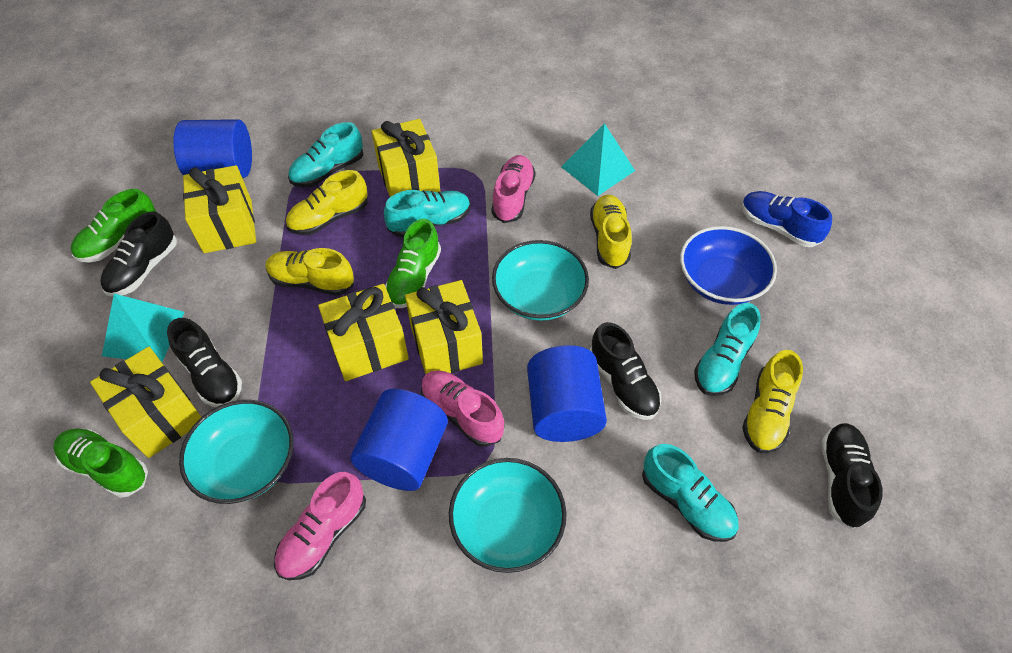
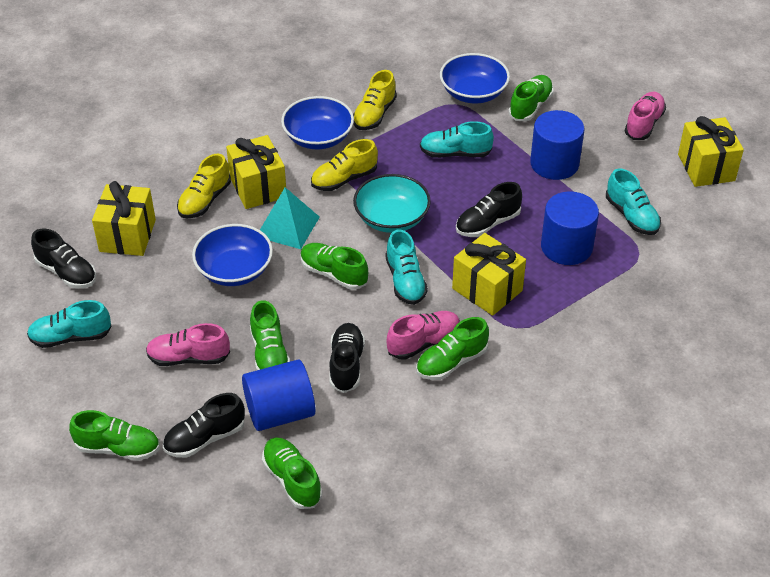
blue bowl: [680,226,777,305] = 1 -> [192,224,273,286] [281,96,354,149] [440,53,510,103] = 3
blue shoe: [741,191,832,247] = 1 -> none = 0
green shoe: [53,429,148,498] [71,189,156,263] [385,219,441,308] = 3 -> [69,410,160,461] [250,300,290,371] [262,437,322,509] [301,243,368,290] [416,317,489,380] [509,75,554,121] = 6
turquoise bowl: [179,400,294,504] [449,458,567,573] [492,240,589,321] = 3 -> [353,174,431,233] = 1
turquoise pyramid: [102,294,185,362] [561,123,635,196] = 2 -> [260,187,320,249] = 1
yellow gift: [90,347,201,458] [183,165,256,253] [318,284,409,381] [372,119,440,197] [405,280,483,375] = 5 -> [92,181,156,256] [226,135,286,209] [452,233,526,316] [678,116,744,187] = 4
yellow shoe: [266,248,354,296] [286,170,368,235] [590,195,632,269] [742,350,803,453] = 4 -> [177,154,231,218] [311,139,378,191] [353,70,397,130] = 3

